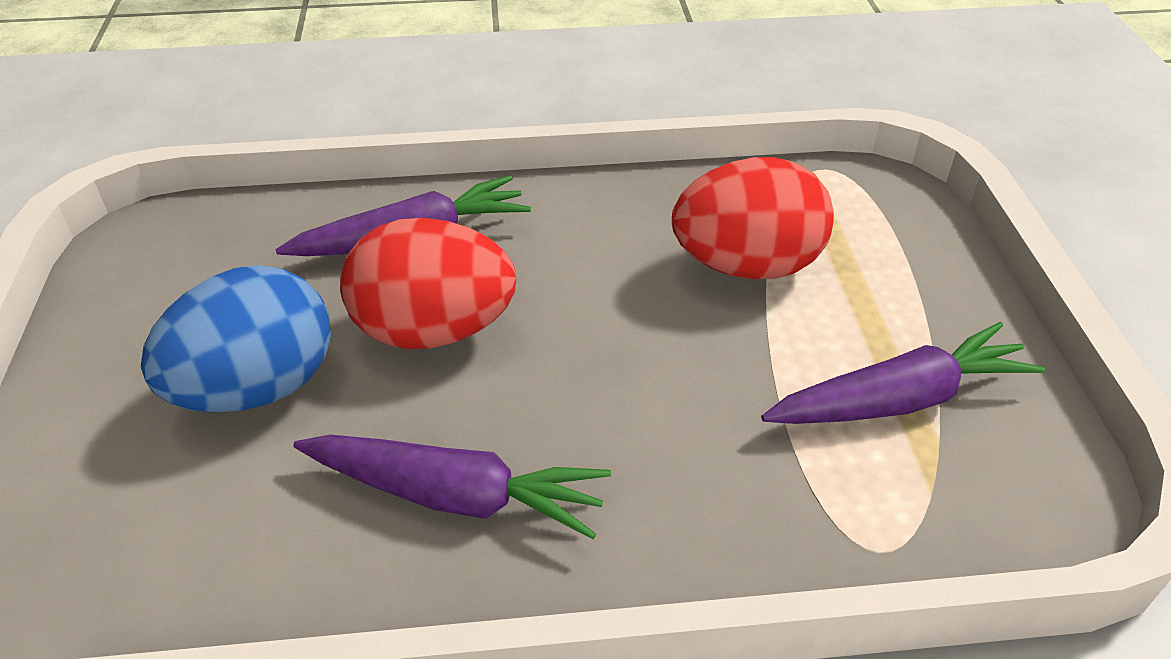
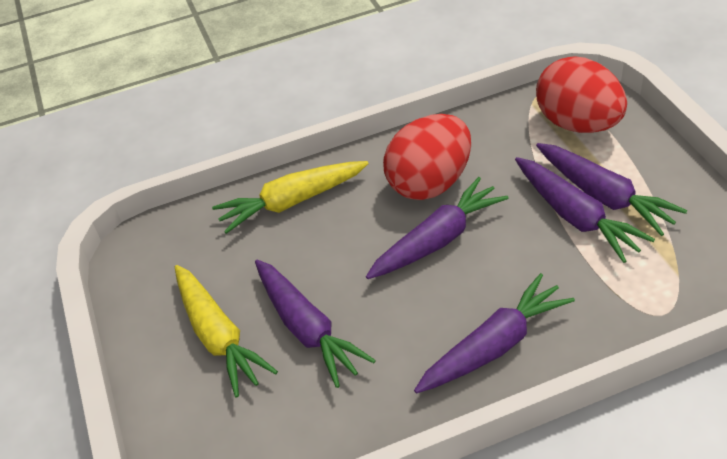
blue egg: [141,265,331,413] = 1 -> none = 0
purple carrot: [275,175,531,256] [293,435,611,539] [761,322,1045,424] = 3 -> [255,260,376,388] [366,177,509,279] [414,273,575,393] [515,157,655,263] [536,143,687,236] = 5
yellow carrot: none = 0 -> [175,265,278,398] [212,161,369,234] = 2

